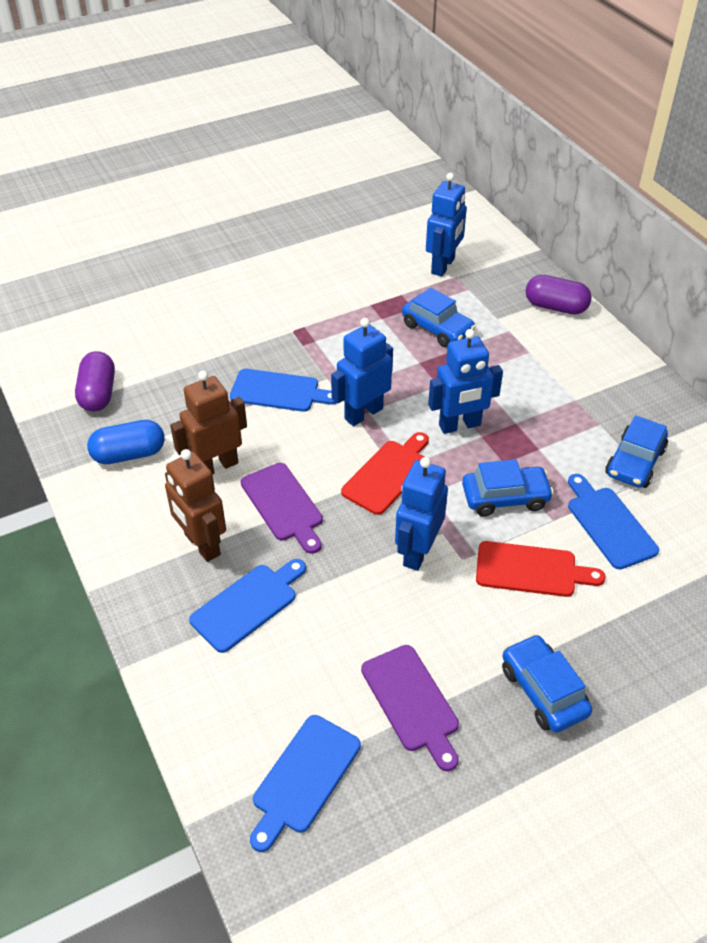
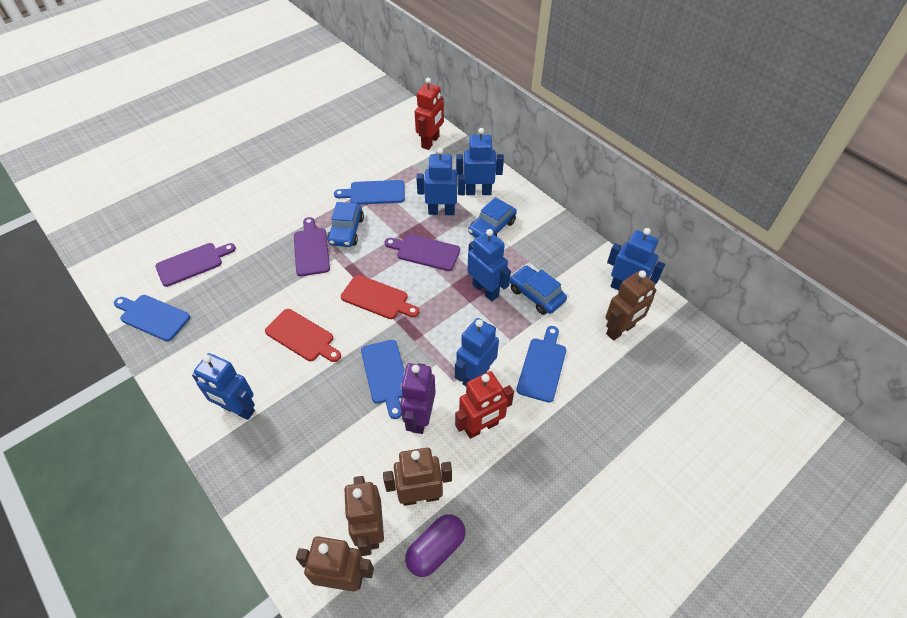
blue capsule: [87,420,165,464] = 1 -> none = 0
blue car: [402,287,476,347] [462,459,554,516] [502,634,592,733] [605,415,668,488] = 4 -> [327,202,364,247] [468,197,517,238] [510,266,567,315] = 3
blue robot: [331,318,393,426] [395,457,448,571] [426,172,467,277] [428,329,503,434] = 4 -> [192,353,255,420] [416,148,465,215] [455,318,499,386] [456,128,504,195] [468,229,511,301] [607,228,665,291] = 6
brown robot: [165,449,226,562] [170,371,247,475] = 2 -> [296,536,374,592] [344,476,384,556] [383,448,452,506] [605,270,657,341] = 4
purple capsule: [75,351,115,411] [526,275,592,315] = 2 -> [405,514,465,577] = 1
purple cutting board: [241,463,323,554] [361,645,459,771] = 2 -> [156,243,236,287] [294,217,330,276] [384,234,460,271] = 3
purple robot: none = 0 -> [400,363,436,434] = 1
red robot: none = 0 -> [415,77,444,150] [455,371,514,439] = 2

